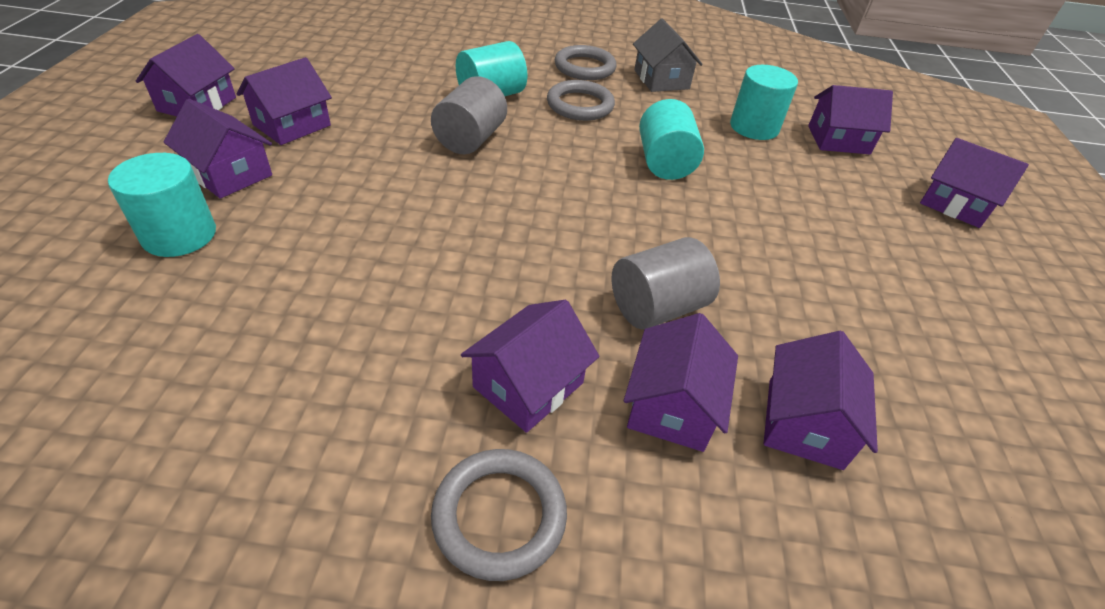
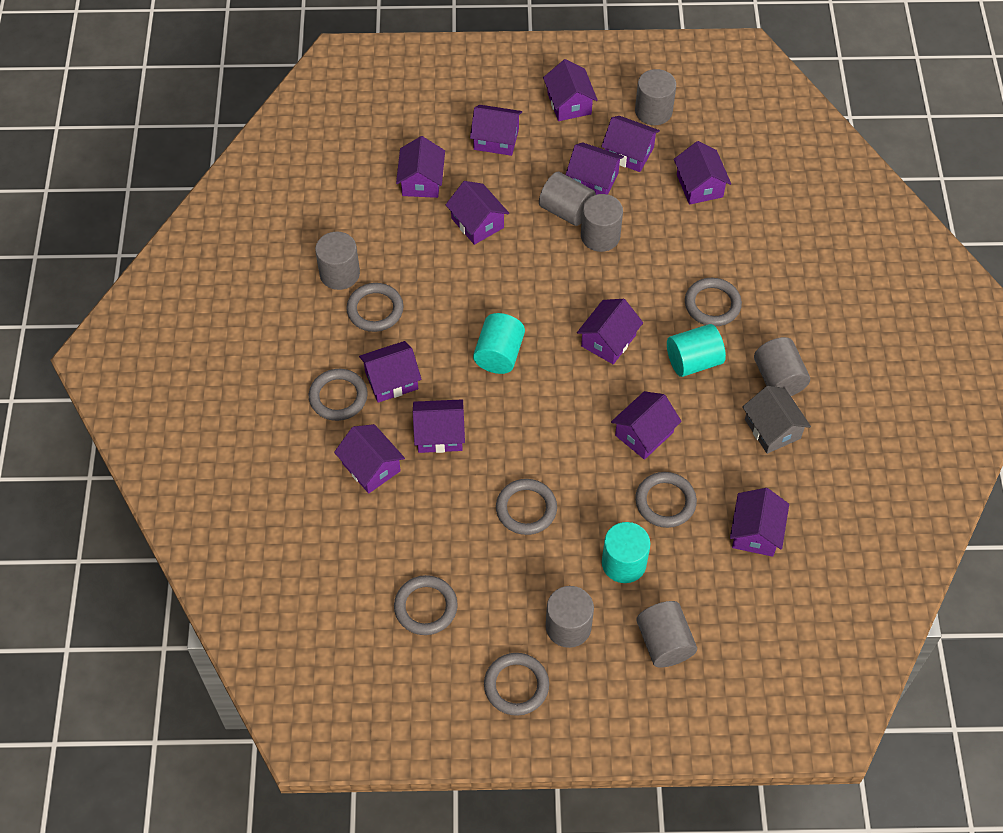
grey cylinder: [431,76,507,154] [612,237,720,330] = 2 -> [315,232,360,290] [539,172,596,226] [546,586,594,648] [581,194,623,252] [635,69,676,125] [636,601,697,667] [754,337,810,396] = 7
grey ring: [431,449,567,581] [547,80,615,121] [555,45,617,80] = 3 -> [309,369,368,421] [346,283,404,332] [394,575,458,635] [484,653,549,716] [496,479,557,535] [635,472,697,528] [685,278,742,326] = 7
purple house: [135,34,236,117] [164,99,272,199] [237,57,332,145] [461,300,600,433] [624,313,738,452] [763,331,878,470] [808,85,893,154] [920,138,1029,228] = 8 -> [334,424,405,493] [359,341,422,403] [396,136,445,198] [413,399,465,453] [446,181,509,245] [470,105,522,156] [543,59,598,121] [565,142,624,195] [577,299,643,364] [601,116,660,172] [611,391,682,460] [674,141,731,205] [730,488,789,557] = 13
turquoise cylinder: [108,153,216,257] [456,41,527,96] [639,99,704,180] [730,65,798,140] = 4 -> [473,313,525,374] [602,522,651,583] [667,324,726,377] = 3

